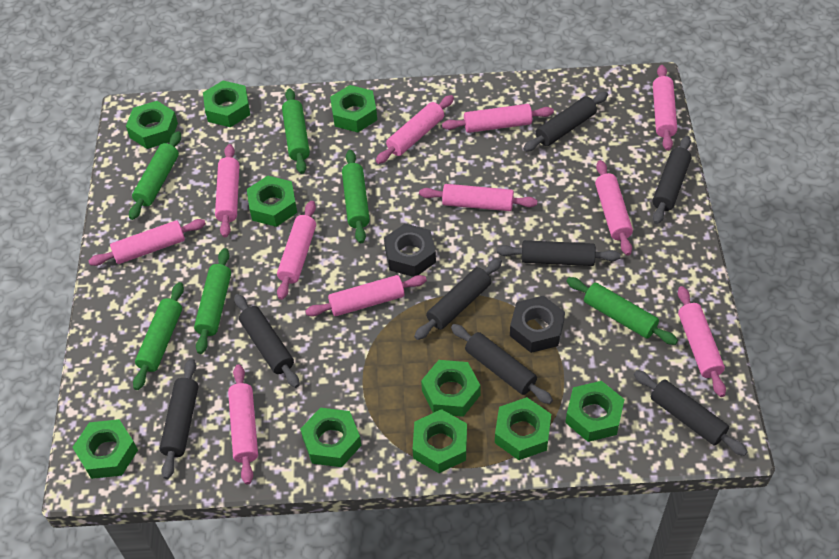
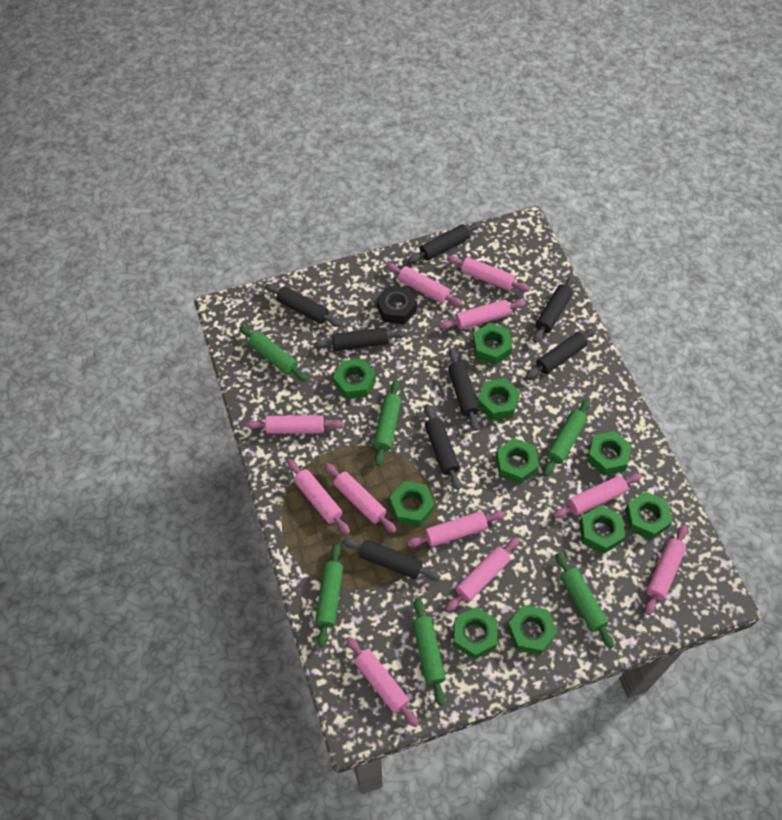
black nut: [384,224,436,277] [510,296,565,353] = 2 -> [376,286,417,324] = 1

